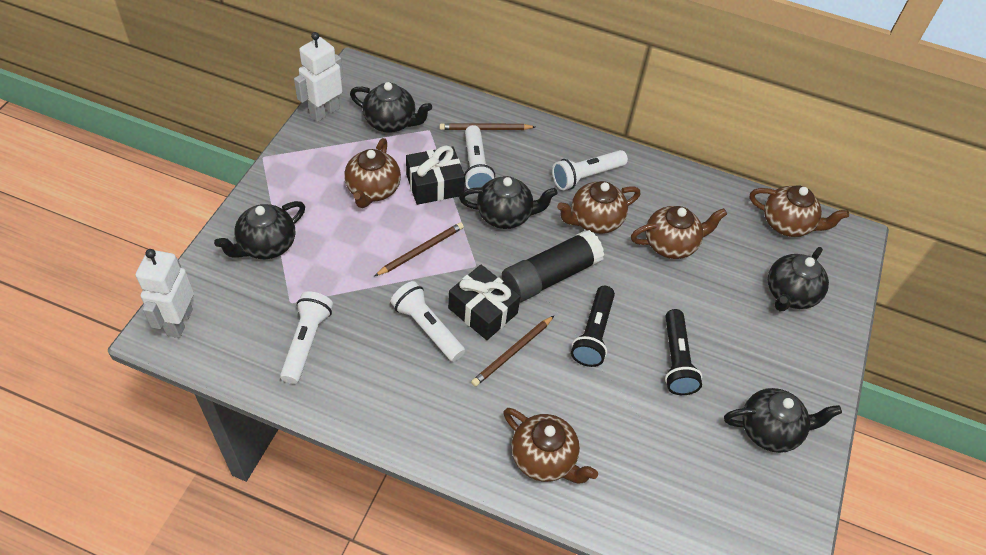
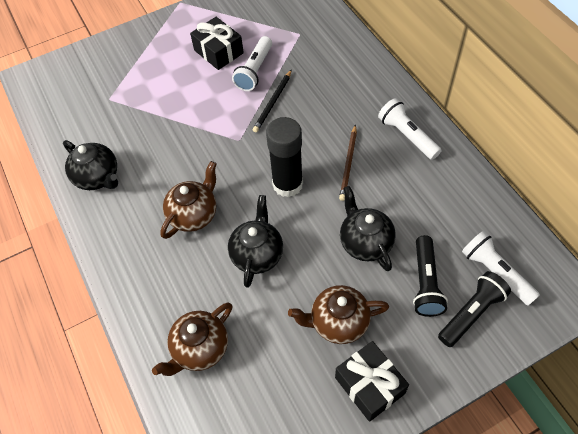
black pencil: none = 0 -> [253,70,292,132] = 1
black teapot: [214,201,305,259] [350,82,432,133] [459,176,558,229] [724,388,842,453] [768,247,829,311] = 5 -> [63,140,118,190] [228,195,283,288] [340,186,396,271] = 3
brown pencil: [375,222,464,276] [439,123,535,130] [471,316,554,387] = 3 -> [339,124,357,201] = 1
brown teapot: [344,138,401,208] [503,408,598,484] [557,181,640,234] [631,206,727,259] [750,186,849,237] = 5 -> [152,302,233,376] [160,161,217,239] [288,285,389,344] = 3
white flashlight: [280,291,333,384] [391,281,465,362] [464,125,495,189] [552,150,628,190] = 4 -> [232,36,272,91] [378,98,442,160] [462,231,540,306] = 3
white robot: [136,249,194,338] [294,32,343,122] = 2 -> none = 0

